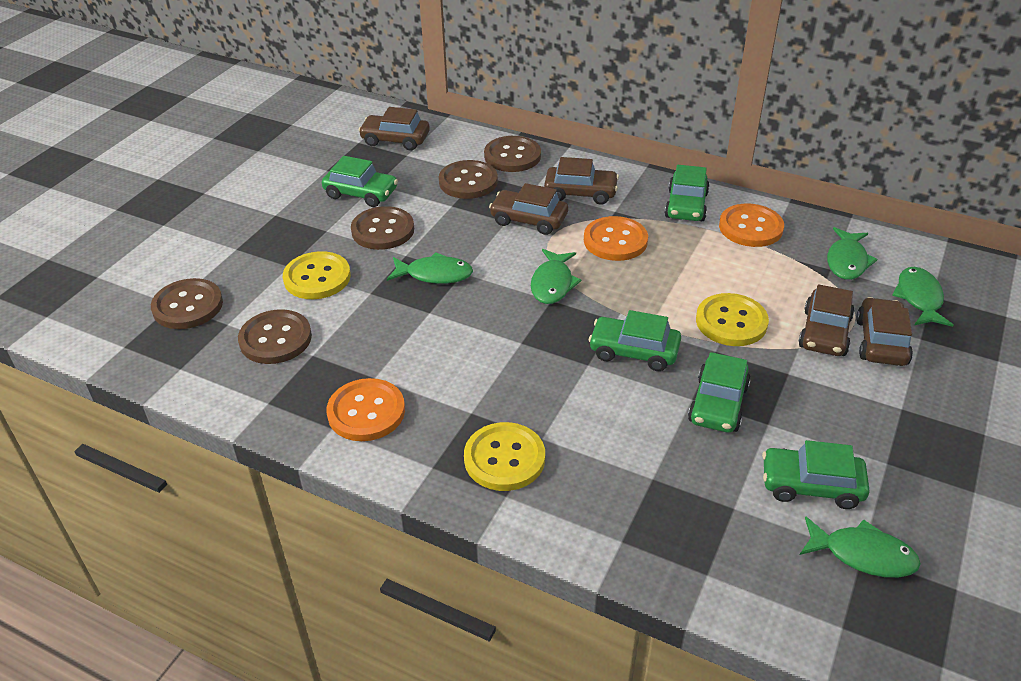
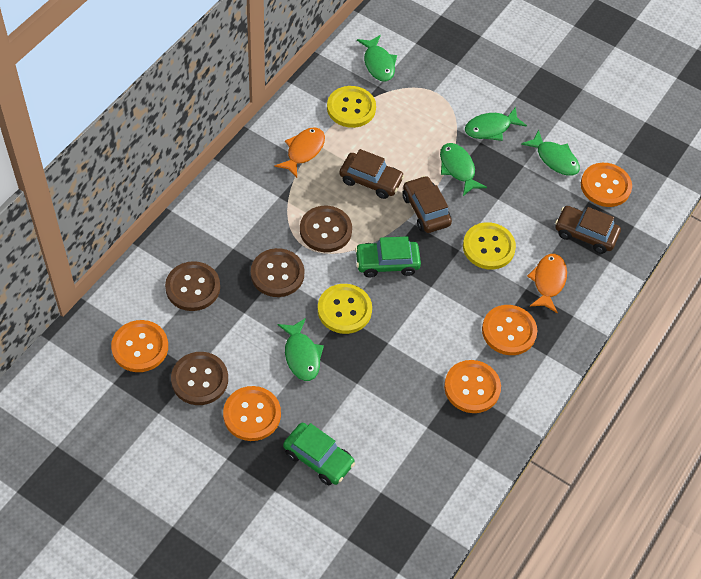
brown button: [151,278,223,329] [238,309,312,364] [351,206,414,250] [439,160,498,199] [484,136,541,172] = 5 -> [165,261,220,311] [171,352,228,405] [251,248,305,297] [300,206,352,252] = 4
brown car: [358,107,430,151] [489,183,568,235] [544,157,619,205] [798,284,855,356] [856,297,913,366] = 5 -> [339,149,405,199] [403,176,452,233] [555,206,621,254] = 3
green car: [322,156,398,207] [589,310,681,371] [664,165,710,221] [688,352,751,433] [762,440,870,509] = 5 -> [283,423,355,485] [355,236,421,278] = 2
orange button: [326,378,405,441] [584,216,648,261] [719,204,784,247] = 3 -> [111,320,168,372] [223,386,281,441] [444,360,501,413] [482,305,537,355] [581,163,632,207] = 5
orange fish: none = 0 -> [274,127,325,178] [527,254,567,313] = 2

